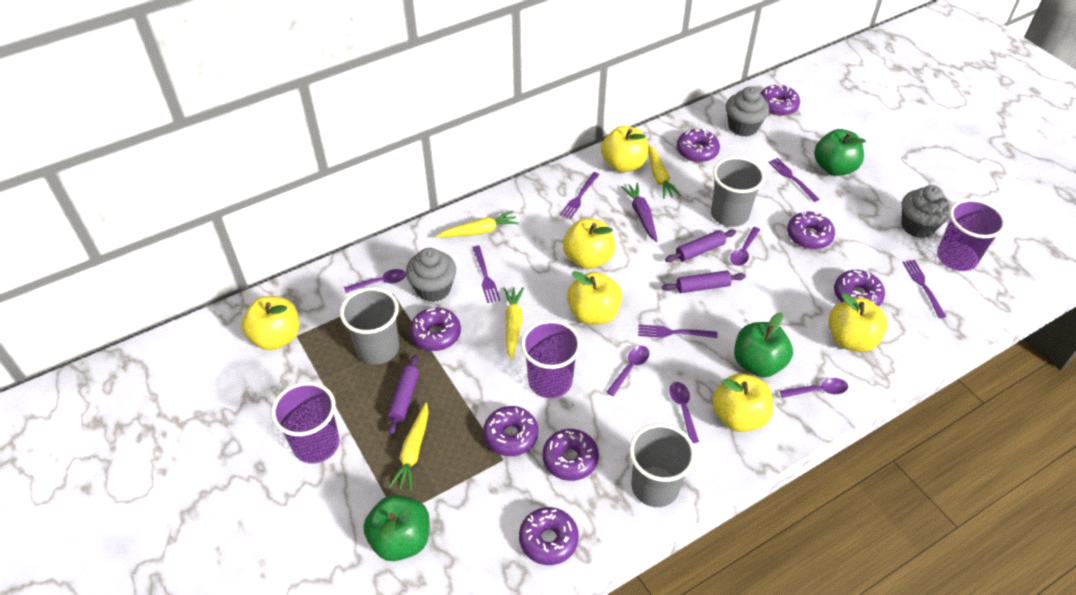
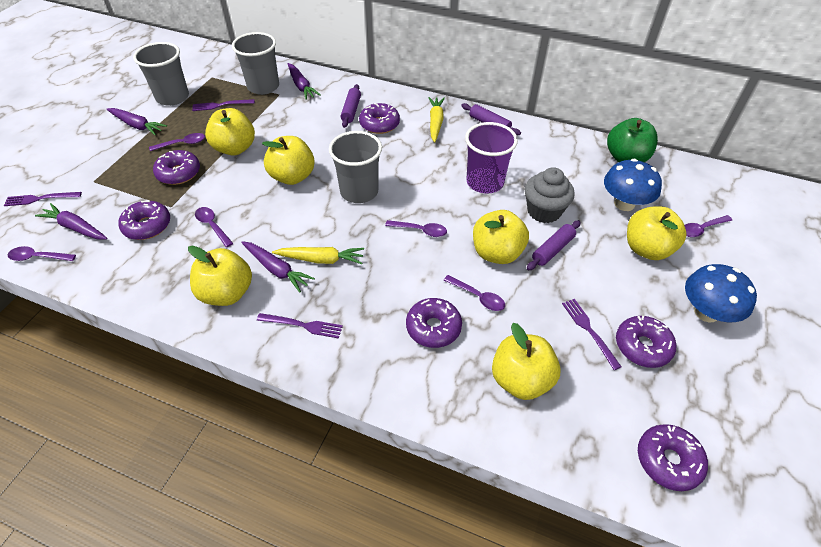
blue mushroom: none = 0 -> [604,159,662,211] [685,264,757,323] = 2
green apple: [363,495,430,561] [734,312,793,377] [814,129,866,176] = 3 -> [607,118,658,163] = 1
grey cupcake: [406,248,456,302] [726,86,769,137] [901,185,951,238] = 3 -> [525,167,575,223] = 1
purple carrot: [621,183,657,242] = 1 -> [35,203,108,240] [106,108,167,135] [241,241,315,292] [288,63,321,100] = 4
purple cup: [271,382,340,464] [521,320,581,398] [937,199,1006,271] = 3 -> [465,122,518,193] = 1
purple donut: [410,307,461,351] [483,406,538,456] [519,507,579,565] [543,429,599,481] [677,129,720,162] [760,84,800,116] [787,211,835,249] [834,270,885,307] = 8 -> [118,201,170,240] [153,150,200,185] [359,103,400,134] [406,298,462,348] [616,316,676,368] [638,424,708,491] = 6
purple fork: [472,246,500,303] [560,172,600,219] [638,325,718,338] [768,158,820,202] [903,260,946,318] = 5 -> [4,192,82,206] [192,99,255,111] [257,313,343,339] [562,299,622,370] = 4
purple spoon: [344,269,406,293] [606,346,649,396] [669,382,699,443] [730,227,760,266] [780,378,848,398] = 5 -> [8,246,76,261] [149,133,205,151] [195,207,233,247] [385,220,447,237] [444,275,505,311] [684,215,732,237] = 6
yellow carrot: [389,402,429,491] [436,211,519,238] [504,287,524,360] [648,144,681,199] = 4 -> [272,247,364,264] [429,97,445,143] = 2

